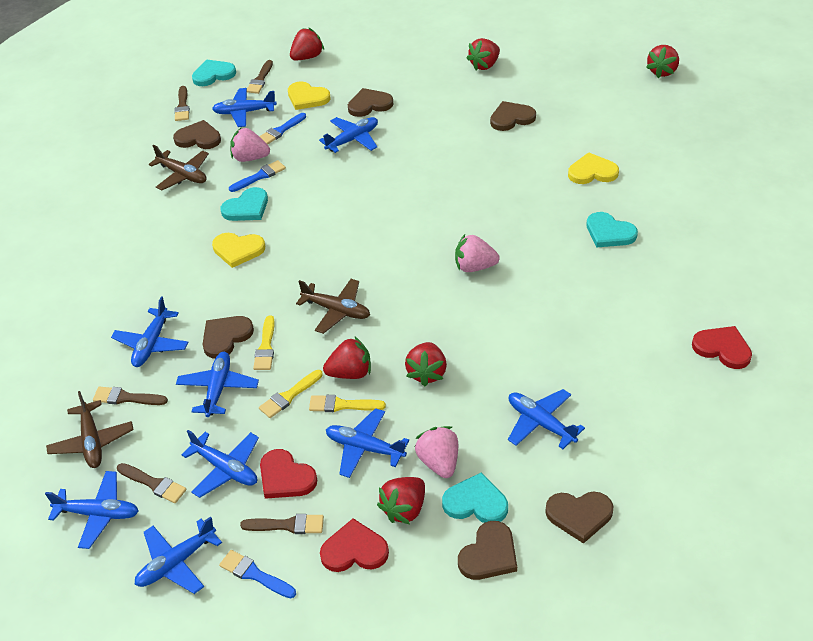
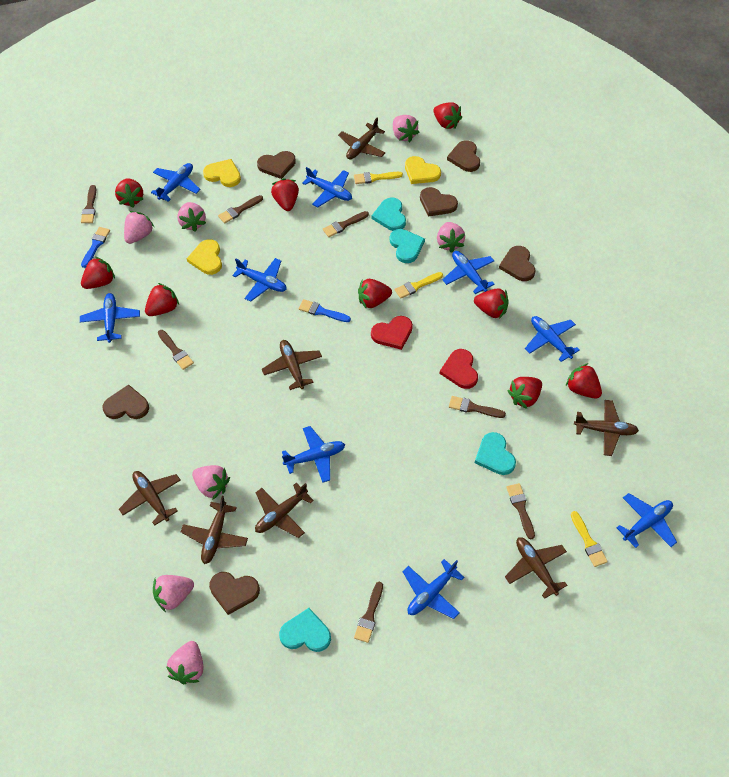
blue brush: [219,550,296,598] [229,160,286,192] [259,113,306,145] = 3 -> [81,227,110,268] [299,299,351,322] = 2
brown brush: [93,387,168,405] [117,463,187,503] [174,86,190,121] [240,514,324,534] [247,60,273,94] = 5 -> [81,185,96,223] [158,330,194,370] [218,195,263,223] [323,211,369,237] [354,582,383,643] [449,396,506,418] [506,483,535,539] = 7
brown plane: [46,391,134,468] [149,145,209,190] [296,279,370,334] = 3 -> [119,471,181,526] [181,496,248,564] [255,483,314,538] [262,340,322,390] [338,118,386,159] [505,537,568,599] [574,400,639,456] = 7
pink strawberry: [230,128,270,162] [415,426,458,478] [455,234,500,272] = 3 -> [124,211,154,244] [153,575,194,612] [166,641,203,684] [177,202,206,232] [192,465,230,500] [393,115,419,142] [437,222,465,253] = 7
red heart: [260,449,317,499] [320,518,389,572] [692,326,752,369] = 3 -> [371,316,413,350] [439,349,478,389] = 2
red strawberry: [290,27,324,61] [323,336,371,379] [377,477,425,524] [405,342,447,386] [467,38,500,70] [646,45,679,78] = 6 -> [81,257,115,289] [115,178,143,208] [145,283,179,316] [271,178,299,211] [358,279,392,308] [434,102,462,129] [474,288,509,319] [507,377,542,409] [566,363,602,399] = 9

